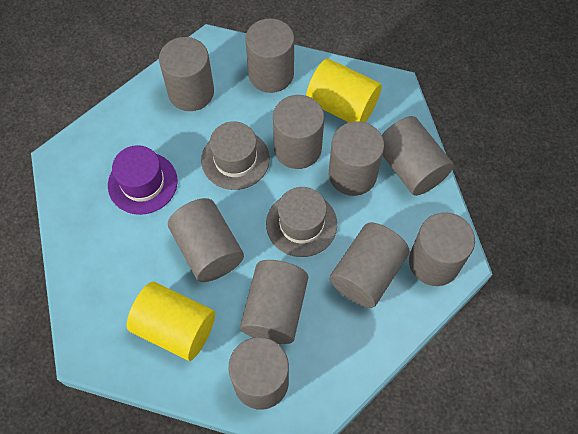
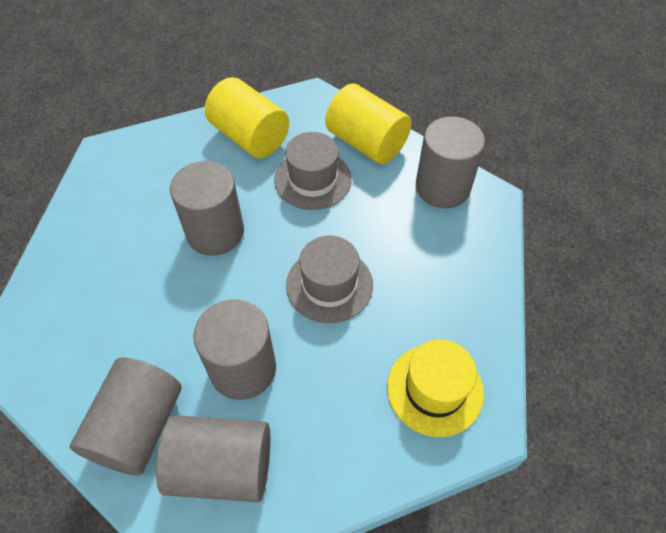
grey cylinder: [159,37,214,111] [168,198,244,282] [228,337,289,410] [240,260,308,344] [245,18,294,93] [273,95,324,169] [329,121,384,196] [330,223,410,308] [382,116,454,196] [409,212,475,286] = 10 -> [70,357,181,476] [156,415,270,502] [170,161,244,256] [193,299,276,400] [416,116,485,208] = 5
purple hat: [108,145,178,215] = 1 -> none = 0
yellow hat: none = 0 -> [387,339,484,437] = 1

